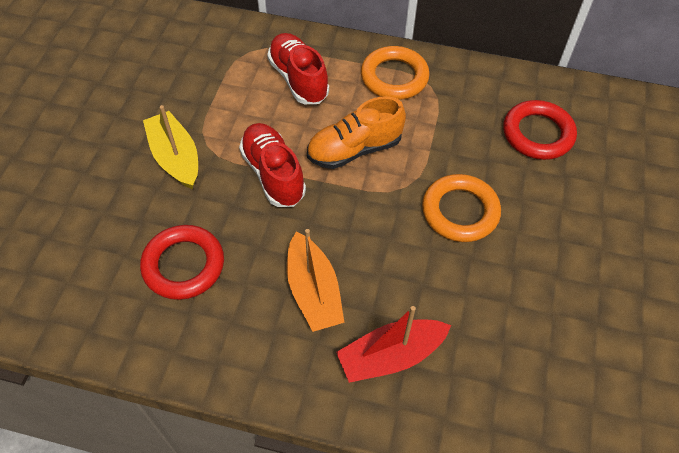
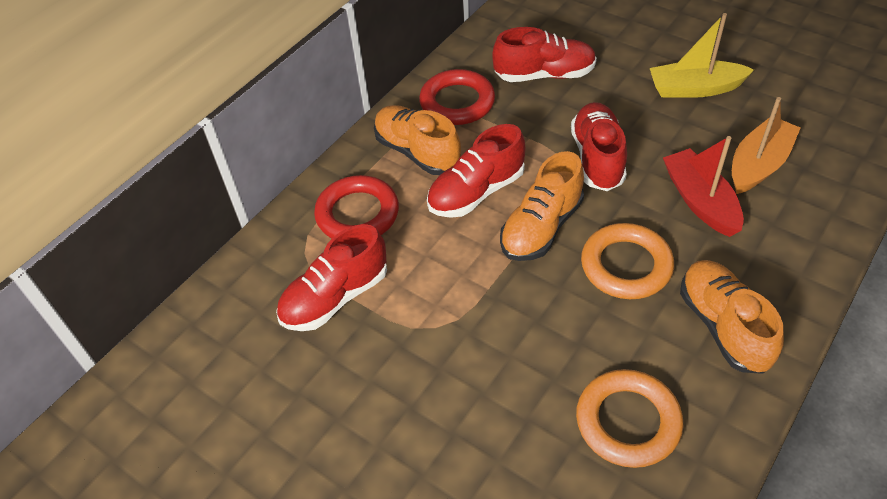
orange shoe: [307,96,406,169] = 1 -> [374,105,461,175] [500,151,584,261] [680,260,784,374] = 3
red shoe: [239,123,306,207] [267,33,329,104] = 2 -> [276,224,387,331] [427,124,525,218] [492,27,597,82] [571,102,627,191] = 4

